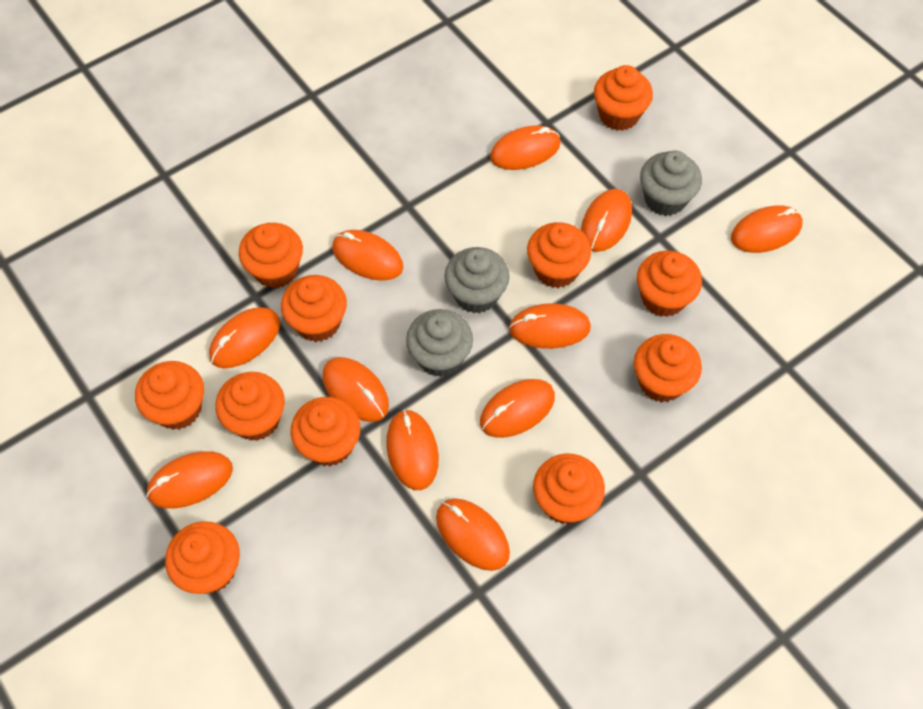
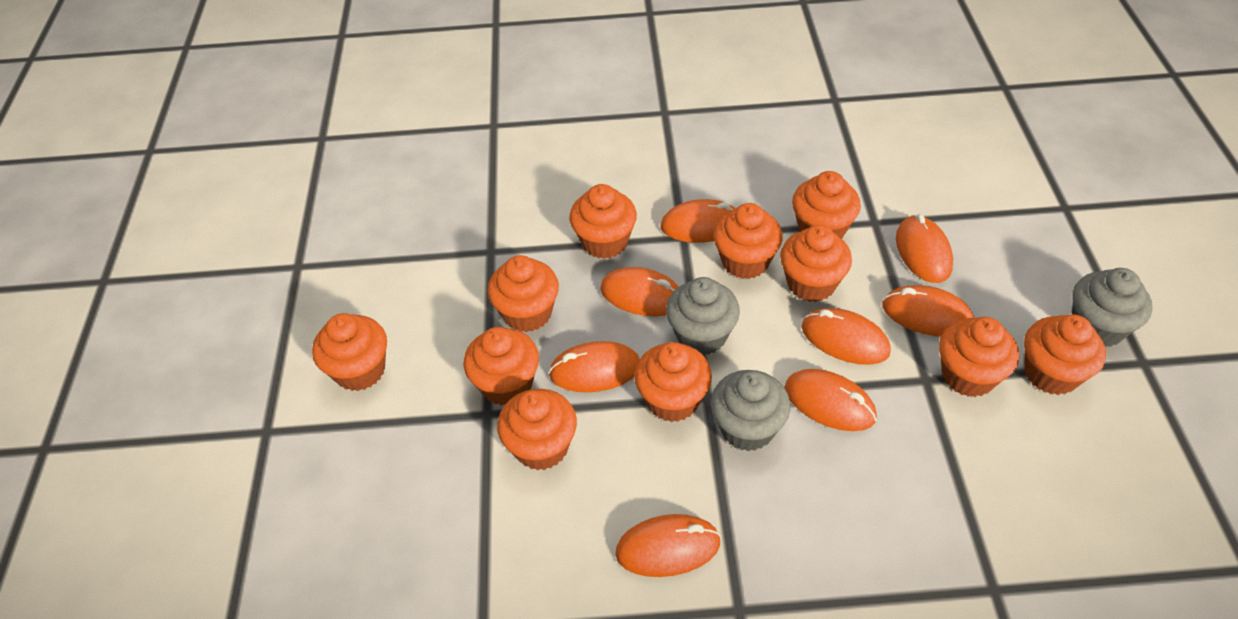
orange mouse: [146,452,233,509] [209,307,280,368] [322,357,389,422] [332,230,403,281] [386,410,439,490] [436,498,510,571] [480,379,555,438] [490,126,561,170] [509,303,591,349] [581,189,632,252] [731,205,803,253] = 11 -> [548,341,640,392] [600,267,679,316] [615,514,721,577] [660,199,735,243] [785,369,877,431] [802,308,891,365] [882,285,974,337] [896,214,953,283] = 8

